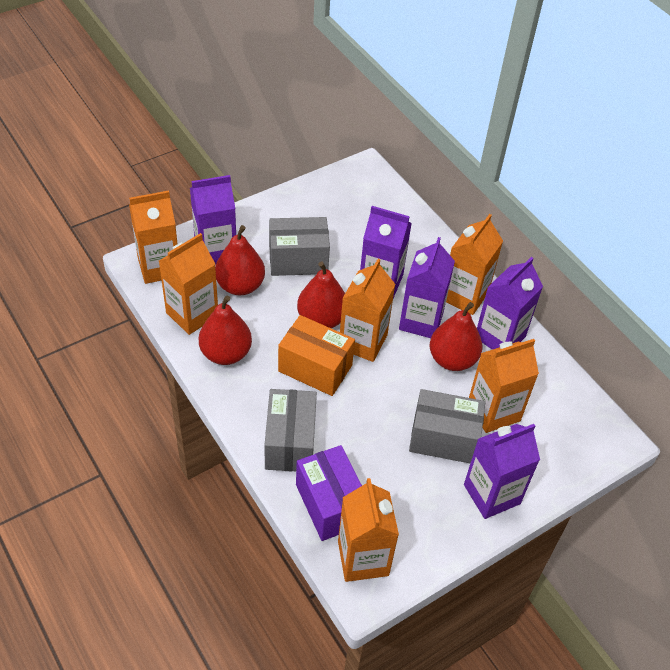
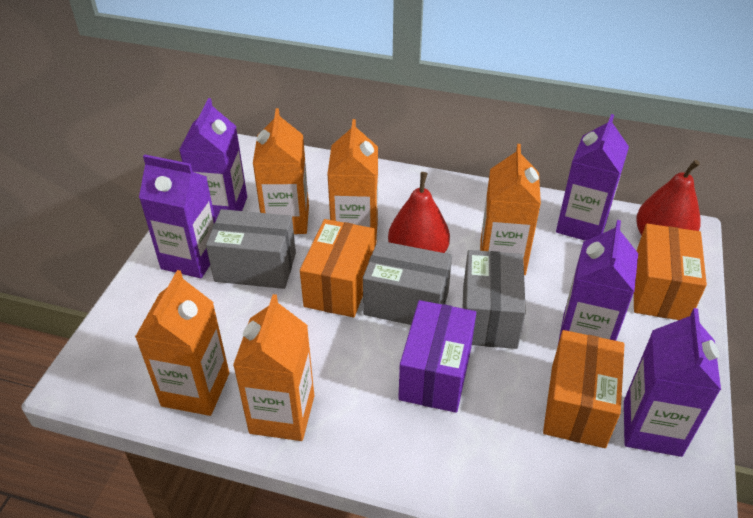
orange box: [278,315,355,396] = 1 -> [300,219,375,317] [543,330,625,448] [634,224,707,320] = 3
orange carton: [129,191,178,284] [159,233,218,335] [338,478,399,582] [340,259,395,362] [446,214,503,315] [469,339,539,433] = 6 -> [135,270,229,416] [233,294,314,441] [253,108,309,234] [327,119,378,245] [480,144,541,275] = 5
red pear: [199,295,252,365] [215,225,265,295] [297,261,345,328] [430,302,482,371] = 4 -> [388,172,450,253] [636,160,701,236] = 2

